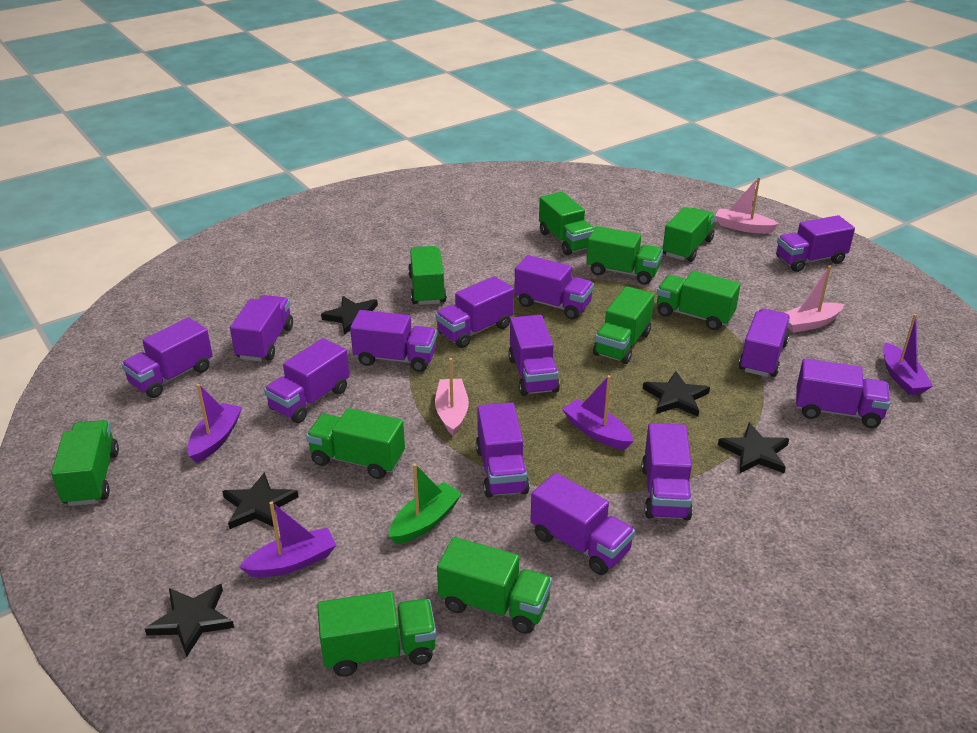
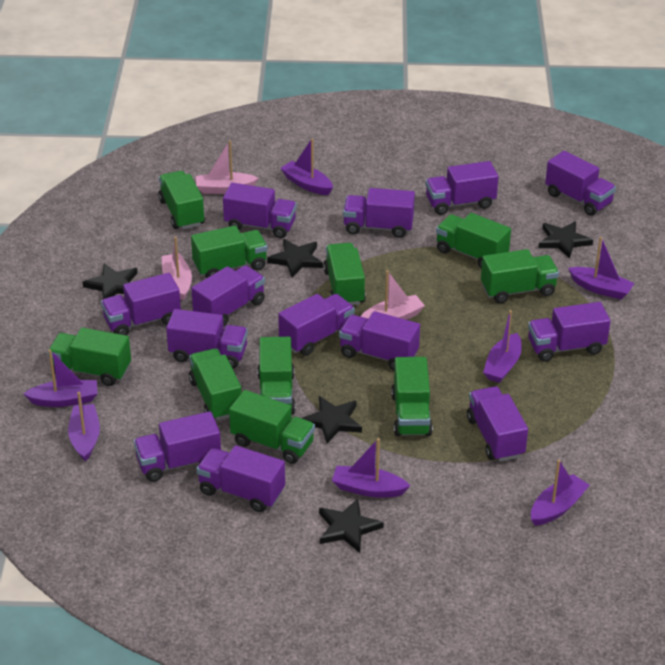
green boat: [389,463,462,544] = 1 -> none = 0
purple boat: [187,384,242,463] [239,501,336,578] [562,375,633,450] [883,314,933,395] = 4 -> [23,349,98,407] [68,392,100,462] [280,138,333,195] [332,438,410,498] [483,310,522,383] [531,460,590,526] [568,237,634,299] = 7

